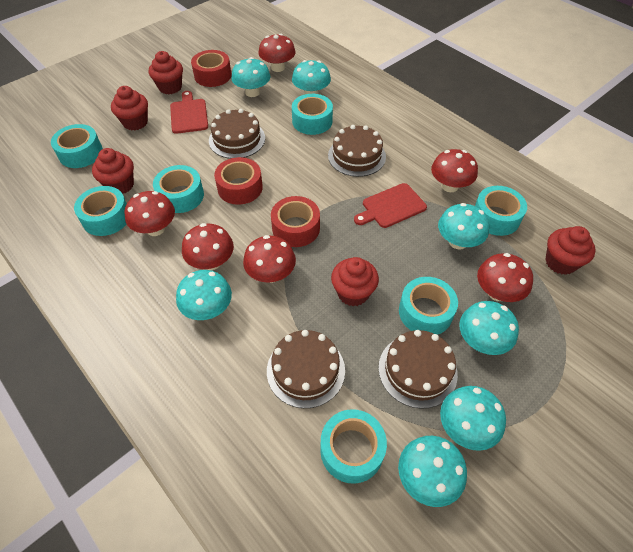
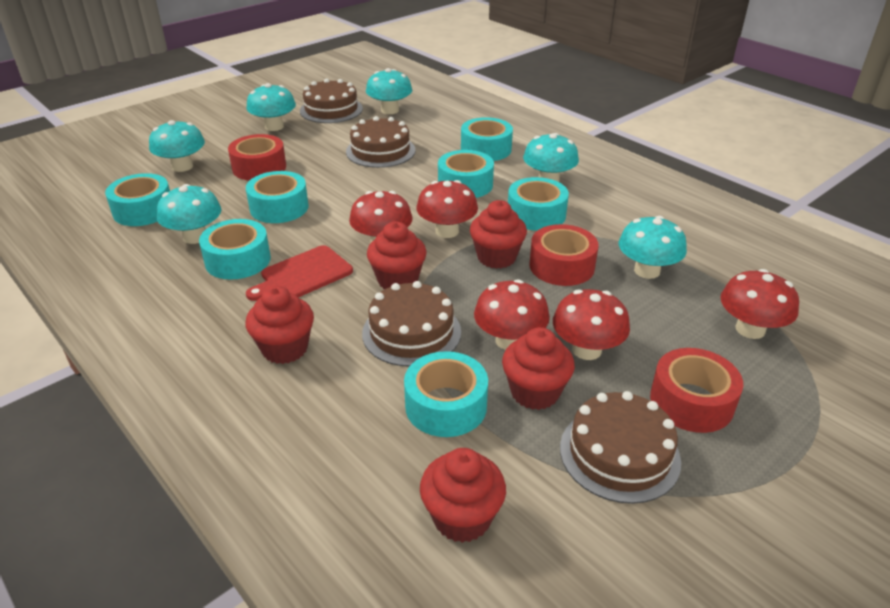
red cutting board: [170,91,208,134] [354,183,427,228] = 2 -> [246,245,353,301] = 1
red mushroom: [124,191,175,236] [182,223,234,270] [243,235,296,283] [258,34,296,72] [431,149,478,192] [477,253,533,302] = 6 -> [349,191,413,243] [416,180,478,238] [474,279,550,350] [553,289,630,360] [720,269,799,339] = 5
turquoise mushroom: [176,270,232,320] [231,57,270,97] [292,60,331,95] [398,436,467,507] [438,203,489,250] [440,386,506,451] [459,301,519,355] = 7 -> [149,120,205,172] [157,184,221,244] [246,83,296,131] [366,68,412,114] [523,133,579,182] [619,216,687,279] = 6

